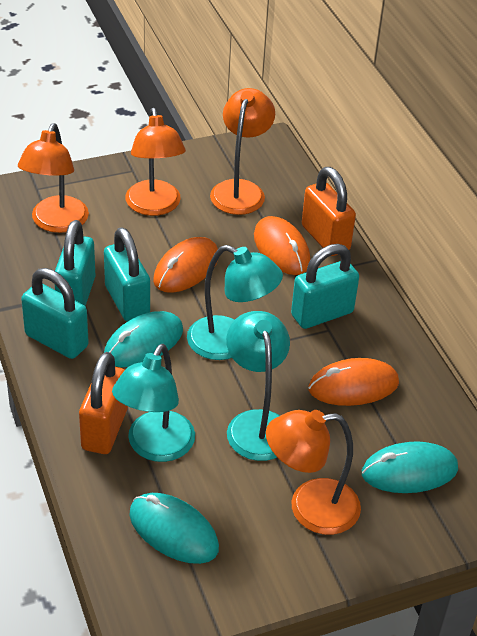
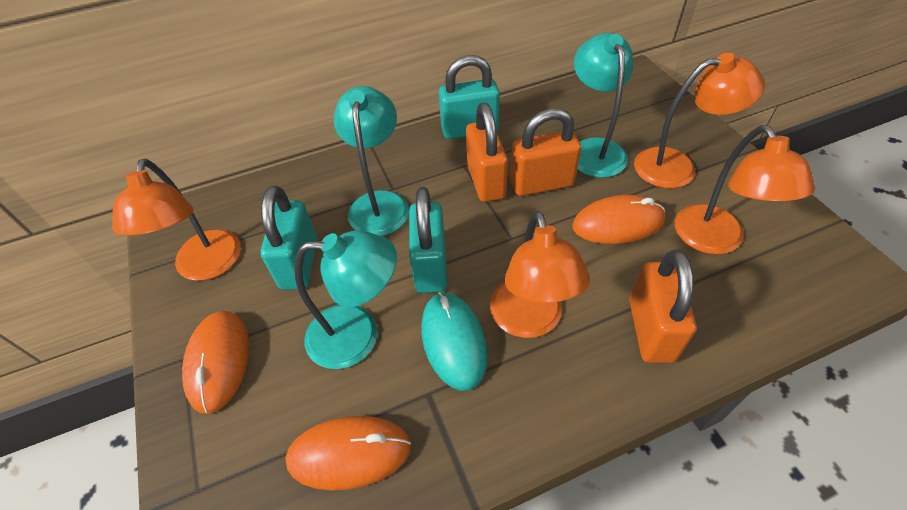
orange padlock: [79,352,128,454] [302,167,356,256] = 2 -> [466,103,508,202] [510,108,581,196] [629,250,697,363] = 3
turquoise mouse: [104,311,183,367] [129,493,219,564] [362,441,458,493] = 3 -> [421,292,487,391] = 1
turquoise padlock: [21,268,89,359] [55,220,95,306] [104,227,150,322] [291,244,359,329] = 4 -> [261,185,317,290] [409,187,447,293] [439,55,500,139] = 3

